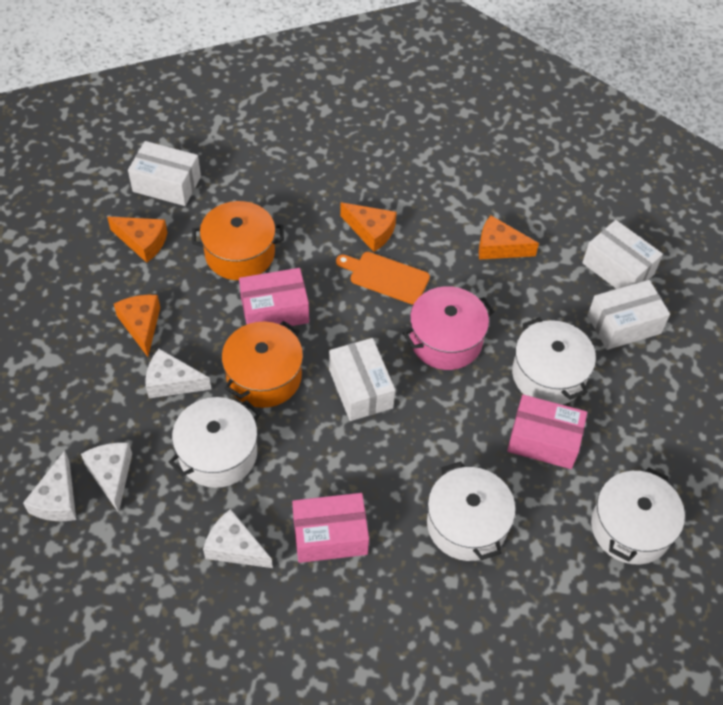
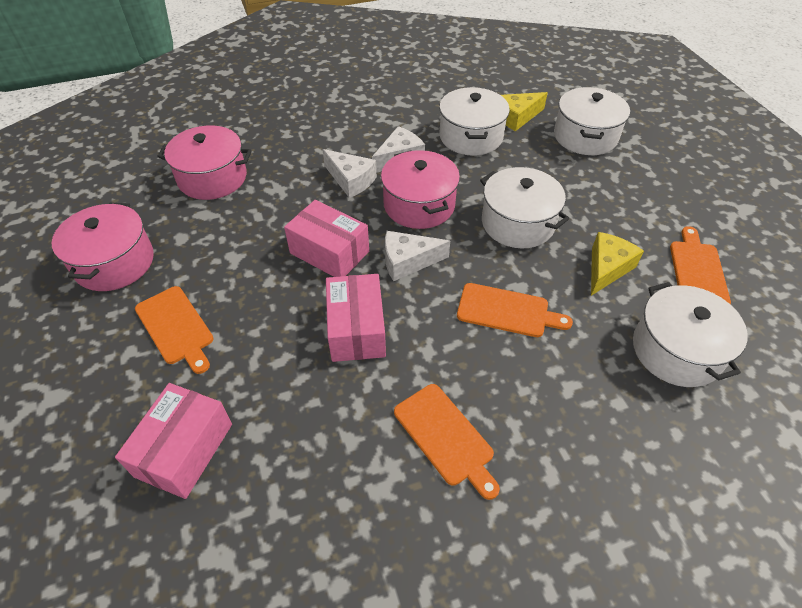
orange cheese: [107,216,167,263] [114,295,160,357] [340,202,397,252] [479,215,539,260] = 4 -> none = 0
orange cutting board: [336,252,430,305] = 1 -> [135,286,214,374] [394,384,500,500] [457,283,573,337] [670,226,731,304] = 4
orange pot: [192,201,284,280] [222,321,303,408] = 2 -> none = 0
pink pot: [403,286,495,370] = 1 -> [51,203,154,291] [157,126,252,200] [381,150,460,229] = 3
white box: [128,141,201,206] [329,338,395,421] [582,220,663,289] [588,280,670,350] = 4 -> none = 0
white cheese: [23,450,76,521] [81,442,132,513] [146,349,211,398] [203,509,273,568] = 4 -> [322,149,377,198] [372,126,425,172] [385,231,450,281] = 3
yellow cheese: none = 0 -> [501,92,548,131] [591,232,644,296] = 2

